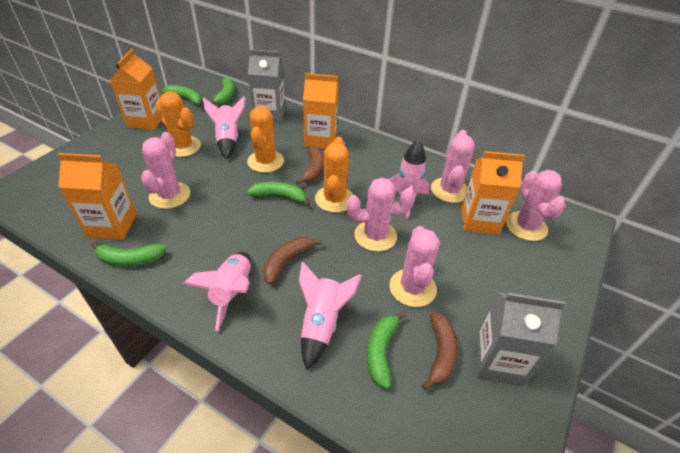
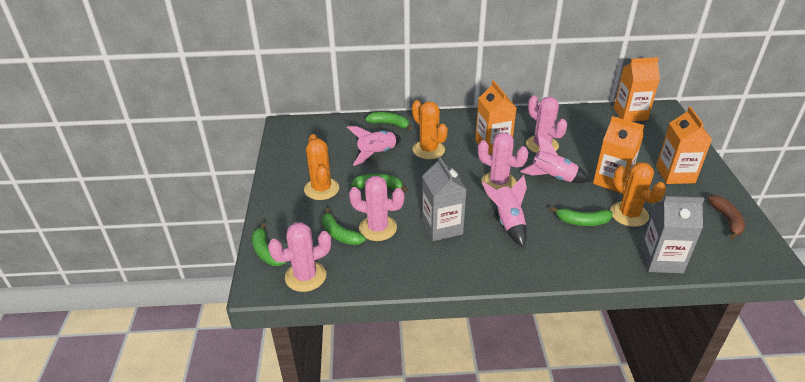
brown banana: [263,237,322,284] [296,145,324,185] [422,312,458,391] = 3 -> [708,195,745,239] = 1
pink cactus: [141,132,190,209] [347,178,415,252] [389,226,440,307] [431,130,475,203] [506,170,566,241] = 5 -> [268,222,331,292] [349,176,405,241] [478,132,529,190] [526,96,567,153] = 4
pink rocket: [183,252,251,331] [203,96,245,159] [299,262,362,370] [389,139,430,219] = 4 -> [347,126,401,166] [482,175,527,247] [520,135,590,183] = 3

